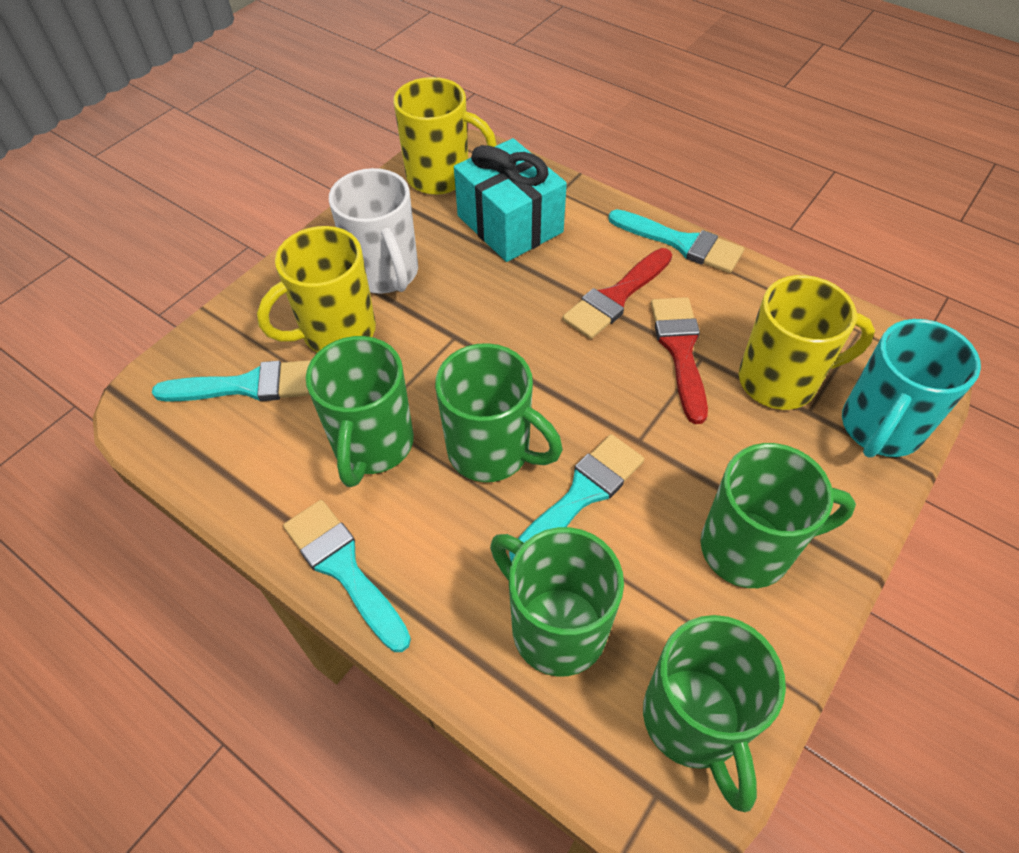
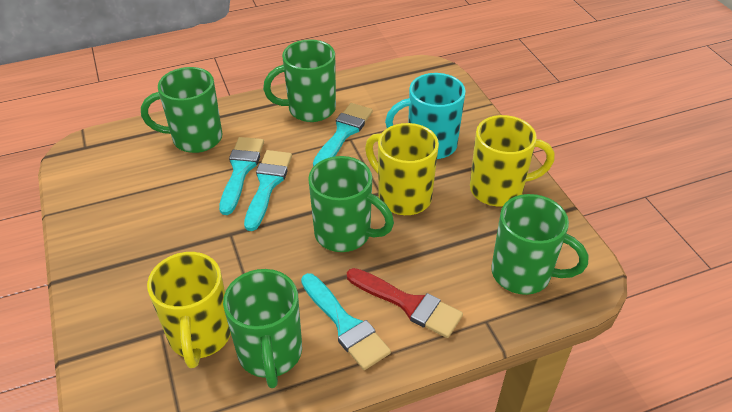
red brush: [562,248,672,339] [651,297,708,424] = 2 -> [347,268,463,338] = 1
turquoise gift: [454,138,567,262] = 1 -> none = 0
white mug: [329,168,418,294] = 1 -> none = 0

